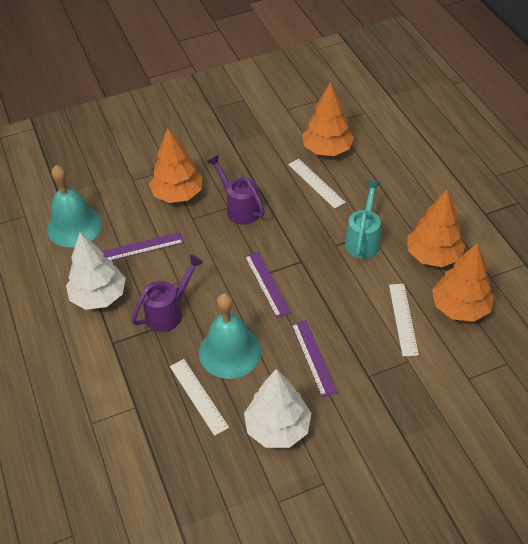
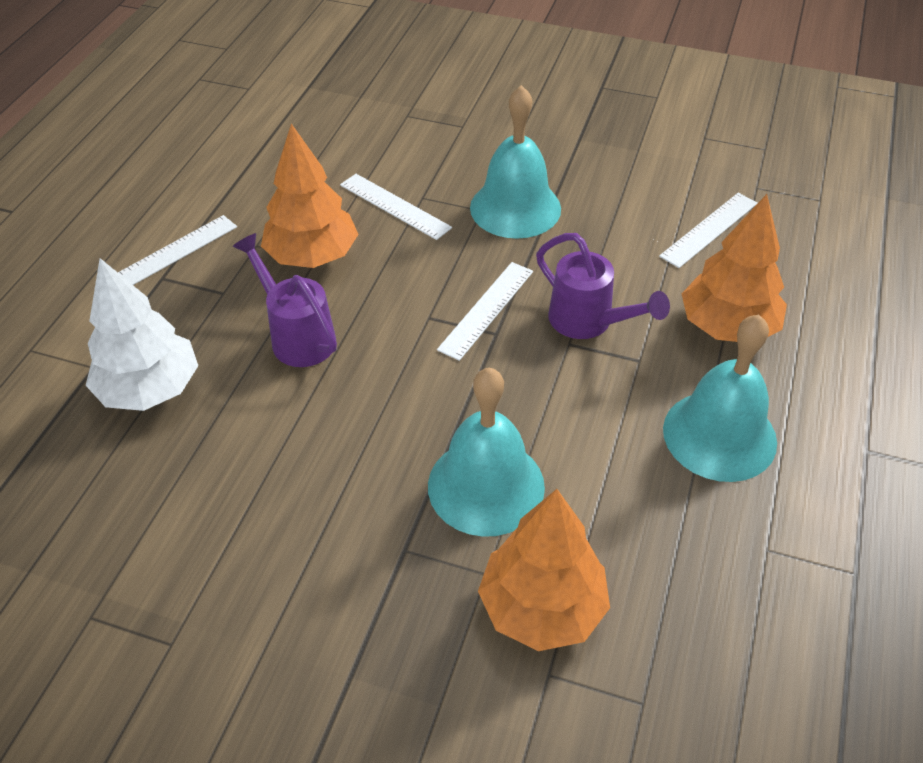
orange tree: [149,128,203,203] [303,82,354,156] [407,190,465,267] [432,243,494,322] = 4 -> [261,124,359,268] [478,489,610,651] [682,194,787,342] = 3
purple ruler: [102,232,184,261] [244,252,291,318] [291,320,337,397] = 3 -> none = 0
turquoise bell: [47,165,102,247] [199,293,261,379] = 2 -> [428,368,545,537] [470,85,561,239] [663,314,777,482] = 3
turquoise watering can: [345,180,381,259] = 1 -> none = 0
white ruler: [170,359,229,436] [288,159,346,209] [389,284,419,356] = 3 -> [118,215,237,285] [340,174,452,240] [437,262,533,361] [659,193,758,268] = 4
white tree: [66,232,126,310] [244,369,311,448] = 2 -> [86,258,198,411] = 1

